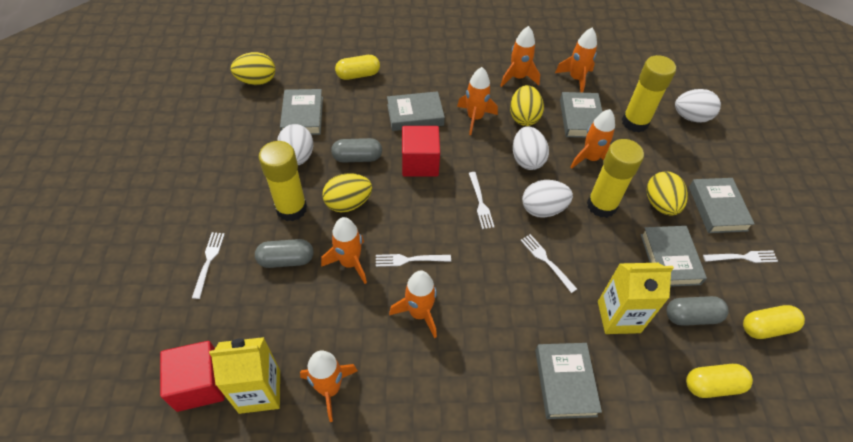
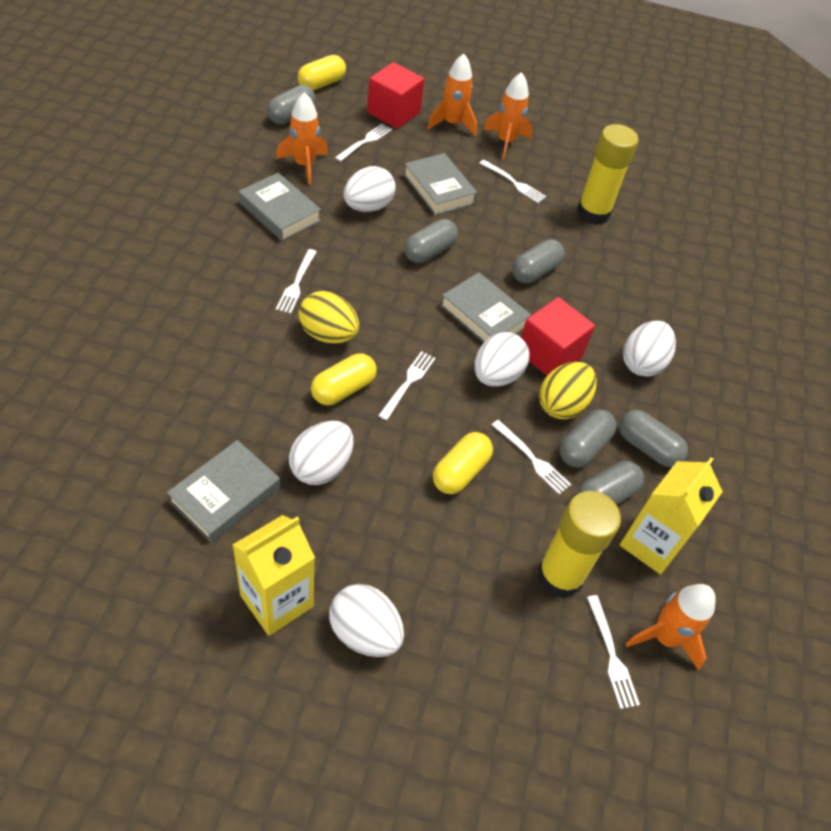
grey book: [280,89,323,135] [387,91,445,131] [535,343,602,419] [560,92,603,138] [641,226,707,287] [689,178,755,233] = 6 -> [167,440,280,543] [239,173,321,241] [403,153,477,215] [440,272,531,343] = 4
grey capsule: [255,239,314,268] [331,138,382,163] [667,296,729,326] = 3 -> [267,85,316,124] [404,219,458,263] [512,239,565,283] [560,409,617,467] [577,461,644,505] [619,410,688,467] = 6
orange rocket: [300,351,358,422] [321,217,367,284] [389,270,437,338] [457,67,498,135] [500,26,540,87] [555,28,597,93] [570,109,615,169] = 7 -> [276,92,328,185] [427,54,477,136] [483,72,533,159] [626,584,716,670] = 4
white egg: [277,124,313,165] [513,126,549,170] [522,180,573,218] [675,89,721,123] = 4 -> [289,421,353,485] [329,584,404,657] [343,166,396,212] [474,332,529,387] [623,321,676,376] = 5
white fork: [192,232,225,299] [376,254,451,267] [469,172,494,229] [520,234,577,293] [703,250,778,263] = 5 -> [276,249,317,314] [335,124,392,162] [378,351,436,420] [479,160,546,203] [492,420,571,494] [587,595,640,709] = 6
yellow egg: [231,52,275,85] [322,173,372,212] [510,85,544,126] [647,171,688,216] = 4 -> [299,291,359,343] [539,362,597,420] = 2
yellow glue stick: [259,141,307,221] [587,139,644,218] [622,55,676,133] = 3 -> [537,491,621,599] [577,124,639,225] = 2

